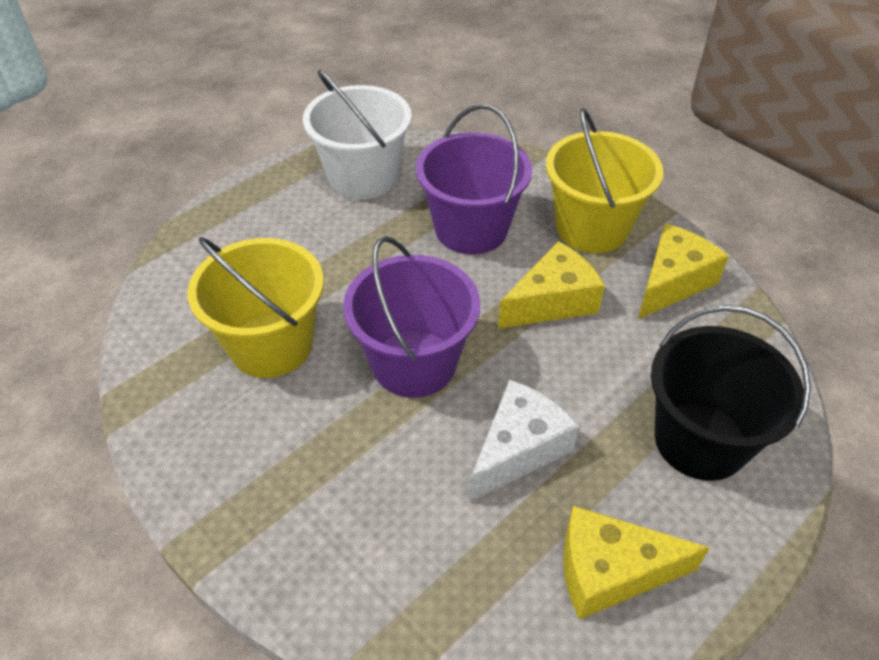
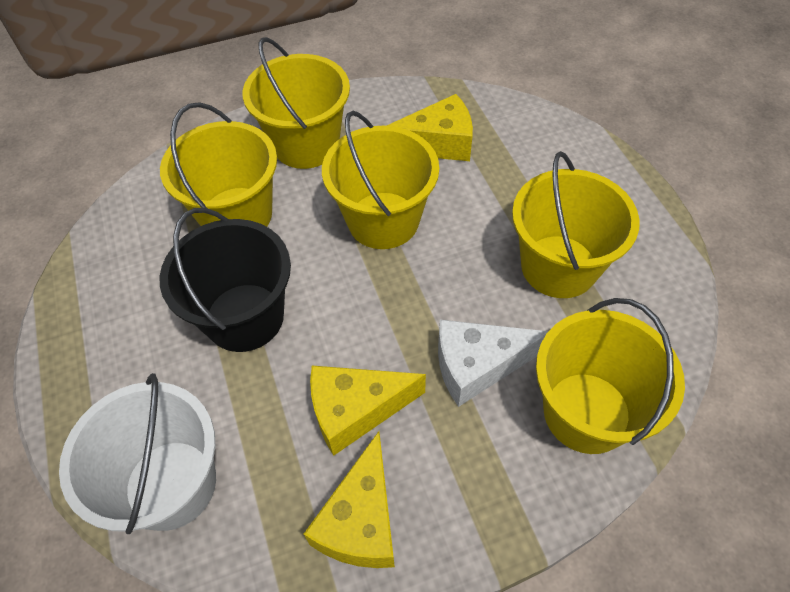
purple bucket: [343,236,480,398] [416,104,532,255] = 2 -> none = 0
yellow bucket: [187,237,324,378] [546,108,664,253] = 2 -> [160,102,277,227] [243,37,350,169] [322,111,439,249] [512,151,640,298] [536,298,685,454] = 5

